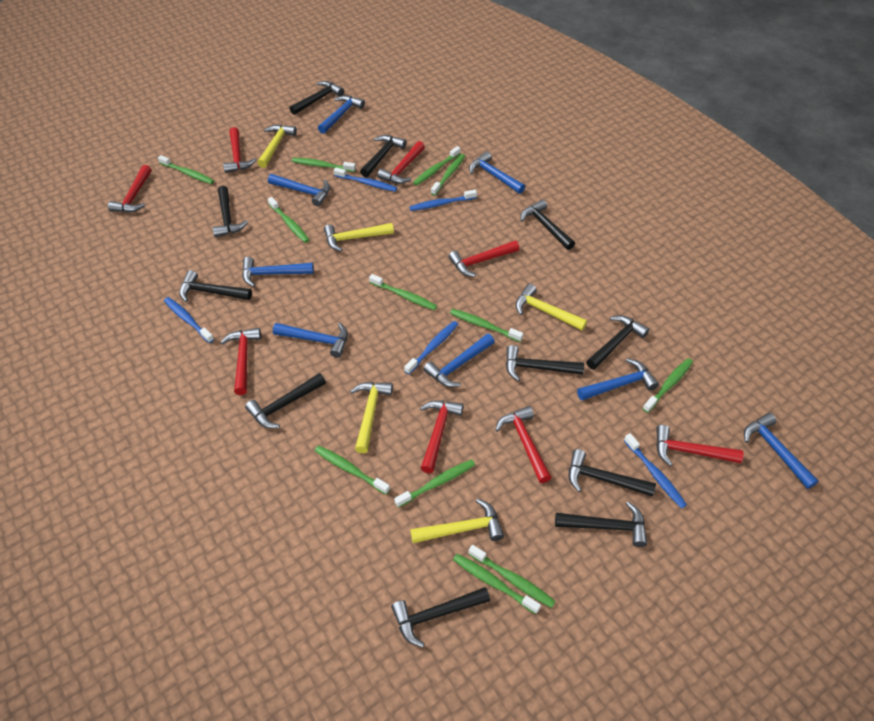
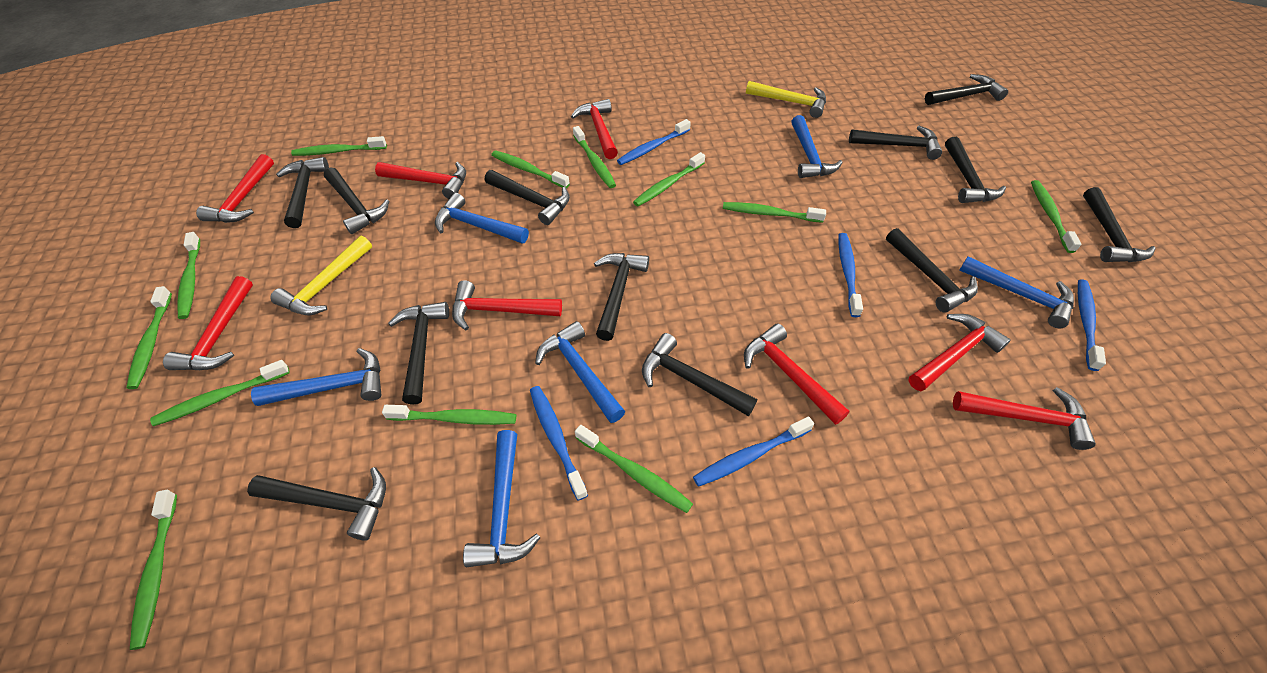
black hammer: [179,270,252,302] [212,186,248,237] [245,373,326,428] [289,81,344,115] [360,135,407,177] [391,587,490,647] [506,345,584,381] [521,200,575,250] [555,502,647,547] [569,449,656,497] [586,315,649,370] = 11 -> [247,467,386,541] [276,157,329,228] [324,168,389,234] [388,302,449,405] [485,170,570,225] [594,253,649,341] [642,333,757,416] [849,126,942,160] [886,228,978,313] [925,74,1008,105] [945,137,1006,203] [1083,187,1156,262] = 12
blue hammer: [242,257,314,287] [268,174,330,206] [273,323,348,358] [318,95,365,134] [423,333,495,387] [469,151,525,194] [577,358,659,400] [744,413,819,489] = 8 -> [251,348,381,406] [435,193,529,244] [463,430,540,567] [535,321,626,423] [791,115,843,178] [959,256,1074,328] = 6
yellow hammer: [257,125,297,168] [324,223,394,252] [350,382,393,453] [410,499,504,543] [515,284,587,331] = 5 -> [270,236,372,315] [746,81,826,118] = 2

